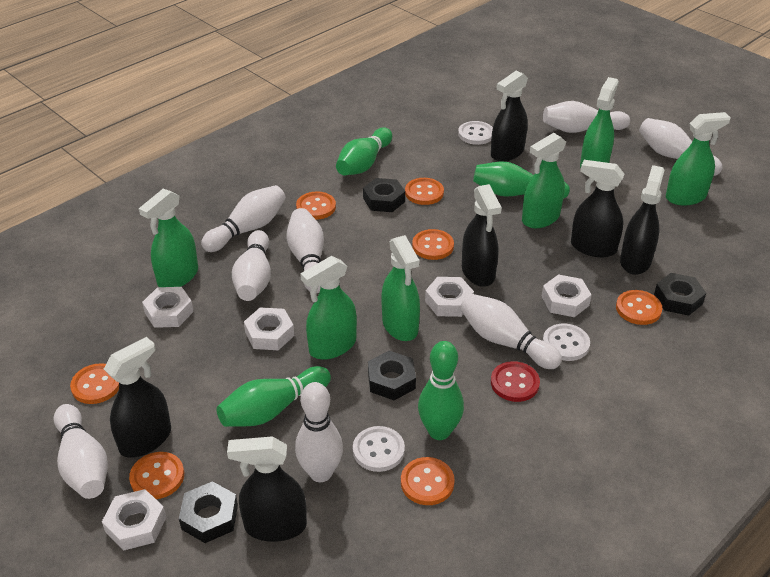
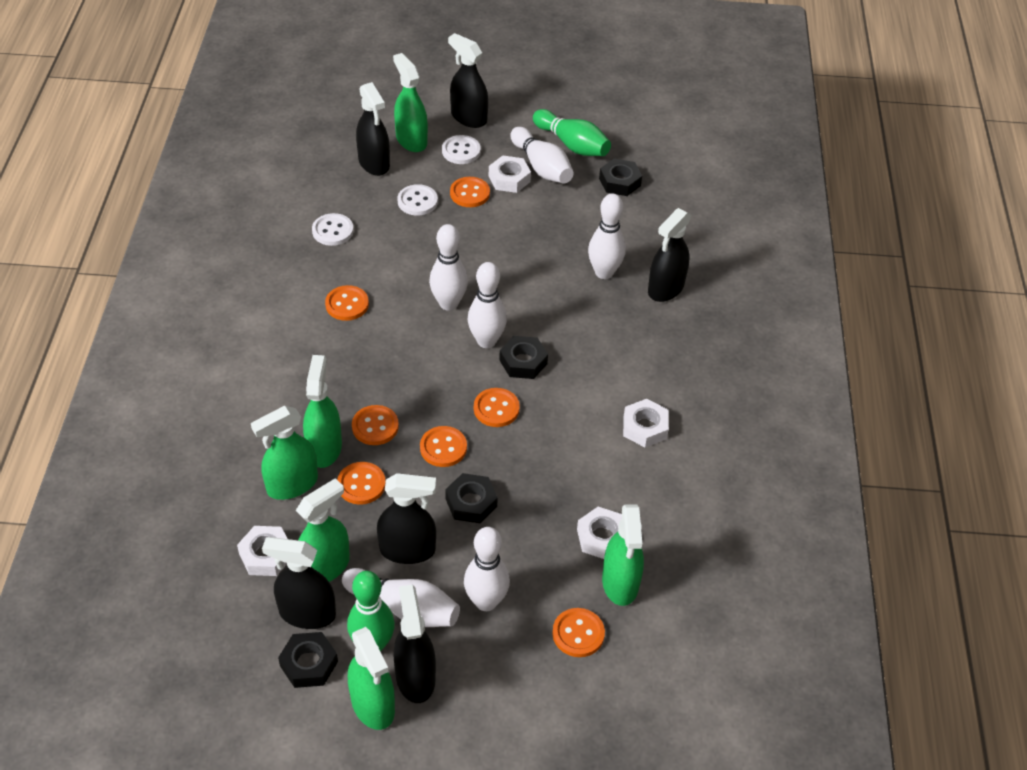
green bowling pin: [217,366,331,427] [336,127,392,175] [418,341,464,440] [473,162,570,199] = 4 -> [347,571,395,652] [533,109,611,156] = 2
red button: [491,361,540,402] = 1 -> none = 0
white bowling pin: [54,404,108,499] [201,185,286,252] [232,230,271,301] [287,208,324,293] [295,382,343,482] [460,294,562,369] [543,101,630,133] [639,118,723,176] = 8 -> [342,568,460,627] [429,224,468,311] [464,527,510,611] [468,262,507,348] [511,127,574,184] [588,193,626,279] = 6
white nut: [102,489,166,551] [142,287,194,328] [244,307,294,350] [425,277,474,317] [542,274,592,317] = 5 -> [237,526,288,576] [489,155,531,193] [577,507,622,559] [623,399,669,448] = 4

